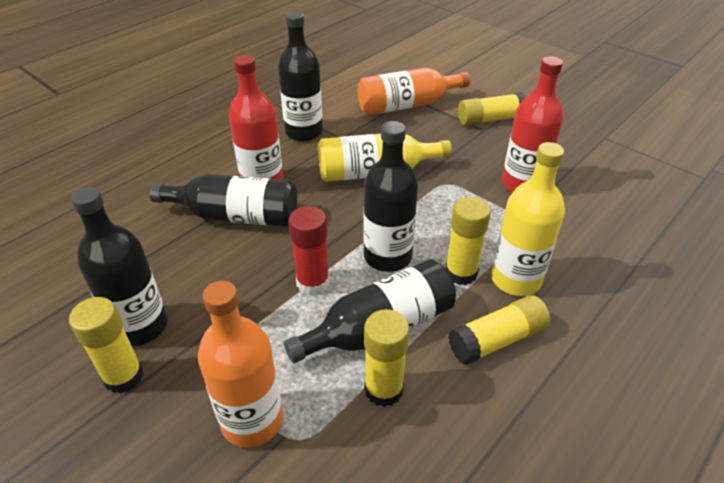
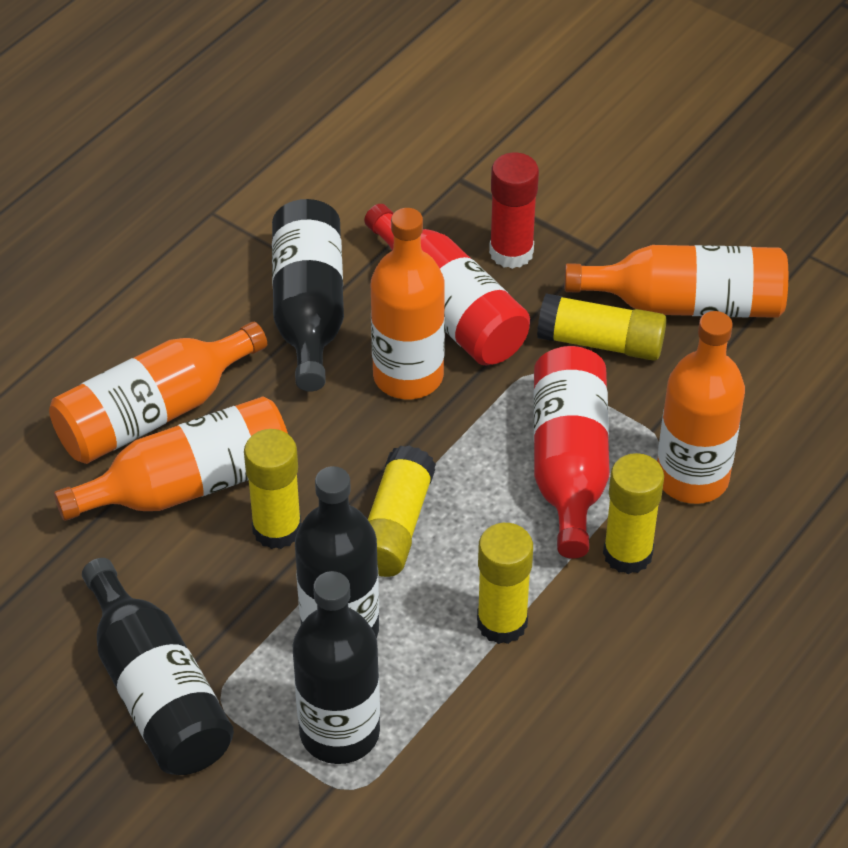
black bottle: [71,187,168,346] [149,174,297,227] [278,12,323,141] [284,259,456,364] [363,121,418,272] = 5 -> [82,558,234,775] [272,199,344,392] [293,571,380,764] [295,466,379,638] = 4
orange bottle: [198,281,283,448] [358,68,470,115] = 2 -> [49,322,267,464] [54,396,288,521] [371,208,445,399] [565,245,788,318] [657,311,745,504] = 5
yellow bottle: [318,134,452,182] [491,142,565,296] = 2 -> none = 0

